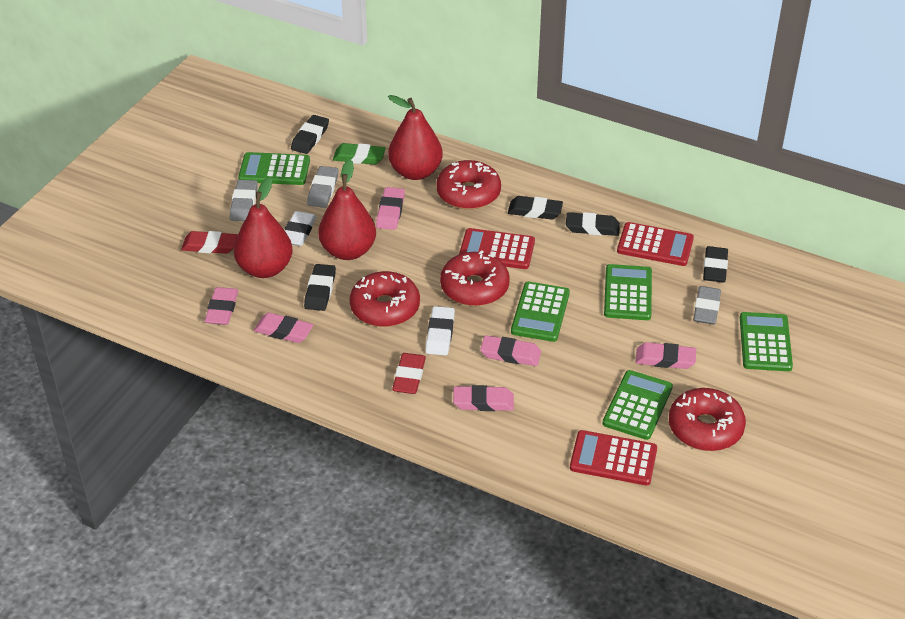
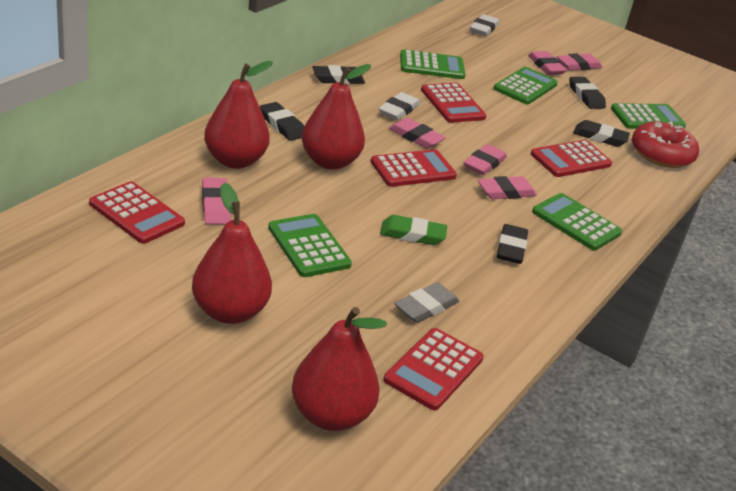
grey eraser: [230,180,258,221] [307,166,338,208] [693,286,721,324] = 3 -> [394,282,459,323] = 1
red calculator: [459,228,535,269] [570,430,657,485] [617,222,694,266] = 3 -> [89,181,185,244] [370,149,457,187] [383,328,484,410] [421,83,486,123] [531,140,612,177] = 5
red donut: [350,271,420,327] [436,160,501,210] [440,250,510,306] [669,388,746,451] = 4 -> [632,121,699,168] = 1
red eraser: [181,231,238,254] [392,353,426,394] = 2 -> none = 0
red pear: [234,177,293,278] [318,159,376,260] [388,95,443,180] = 3 -> [192,183,272,324] [204,61,273,169] [292,307,387,431] [302,64,371,170] = 4

